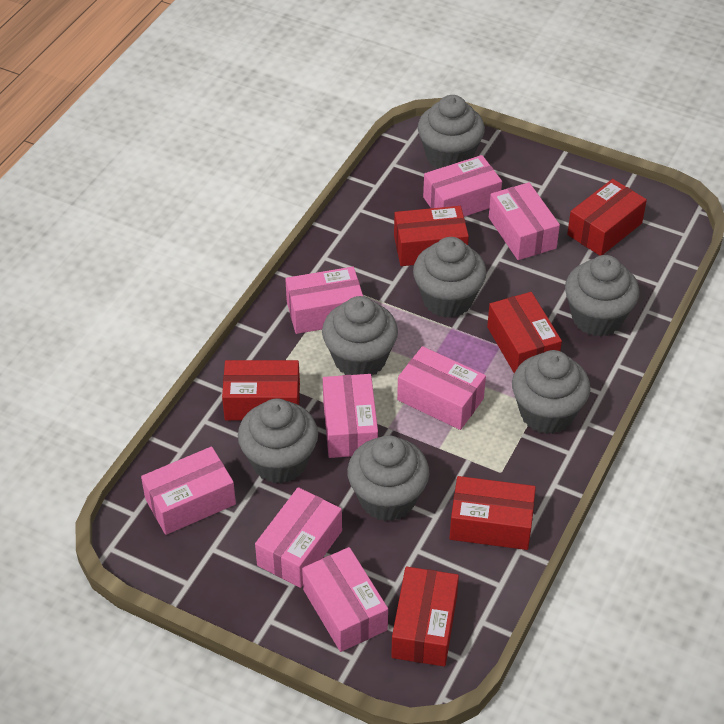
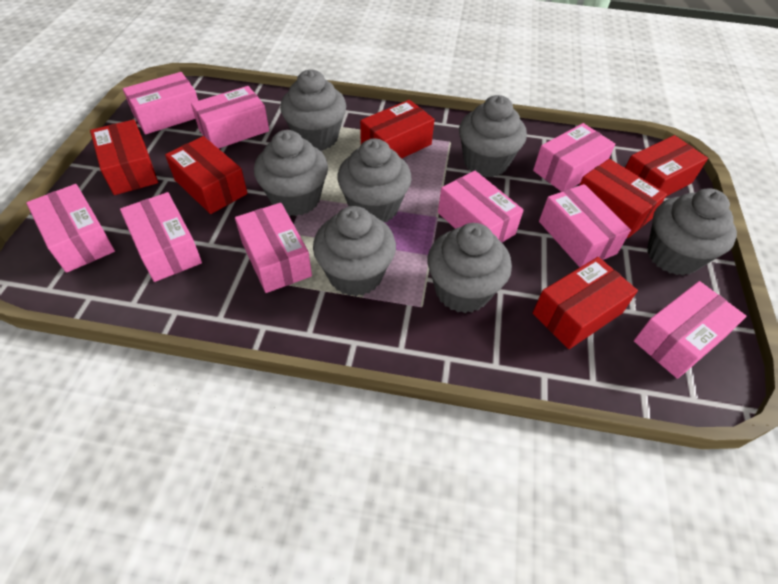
pink box: [141,446,236,535] [255,487,342,588] [285,267,363,334] [302,547,388,652] [323,374,378,458] [397,346,486,430] [423,155,502,217] [489,182,560,260] = 8 -> [26,184,115,273] [120,192,202,282] [123,72,198,135] [191,86,269,149] [235,203,312,293] [438,170,524,242] [533,123,615,192] [539,184,631,267] [634,281,746,379] = 9

